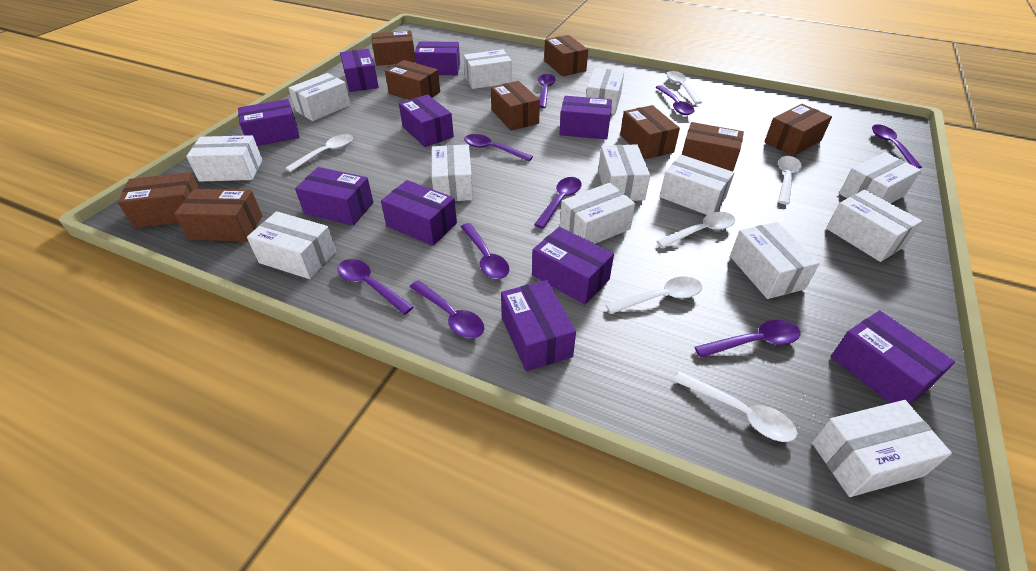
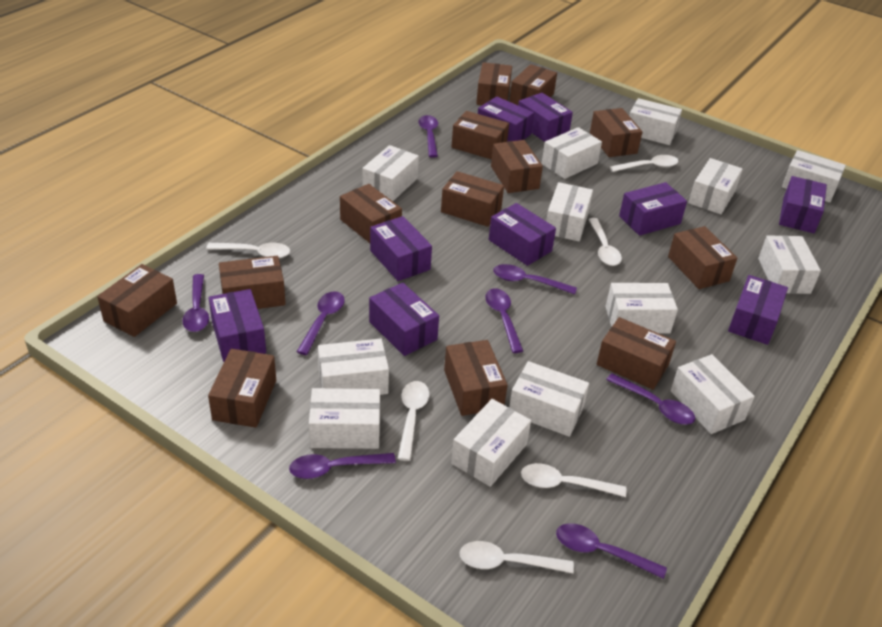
brown box: [118,172,199,228] [174,189,263,241] [372,30,416,66] [385,60,440,100] [491,81,540,131] [544,35,588,76] [620,105,680,159] [682,122,744,172] [764,104,832,156] = 9 -> [97,264,177,337] [208,349,276,428] [219,256,286,309] [340,184,402,243] [441,171,504,227] [444,340,508,416] [451,111,509,160] [476,62,512,105] [491,140,543,193] [509,64,557,105] [590,108,642,157] [597,317,676,390] [668,226,737,289] = 13
purple box: [238,99,300,146] [295,167,374,225] [340,49,379,92] [381,180,457,246] [399,94,454,147] [415,41,460,75] [501,280,576,371] [532,227,614,305] [559,96,612,139] [831,310,955,404] = 10 -> [209,289,266,362] [369,283,439,356] [370,216,432,281] [478,96,534,142] [489,203,556,266] [518,93,573,142] [619,182,687,236] [728,275,788,345] [779,176,827,233] = 9
purple spoon: [338,259,413,315] [410,280,484,339] [461,223,509,279] [464,134,533,161] [534,177,582,229] [538,74,556,108] [656,85,695,115] [695,320,800,358] [872,124,922,169] = 9 -> [182,274,209,332] [289,453,396,479] [297,291,345,355] [418,115,438,158] [485,288,523,353] [493,264,577,295] [556,523,667,579] [606,373,695,425] = 8

